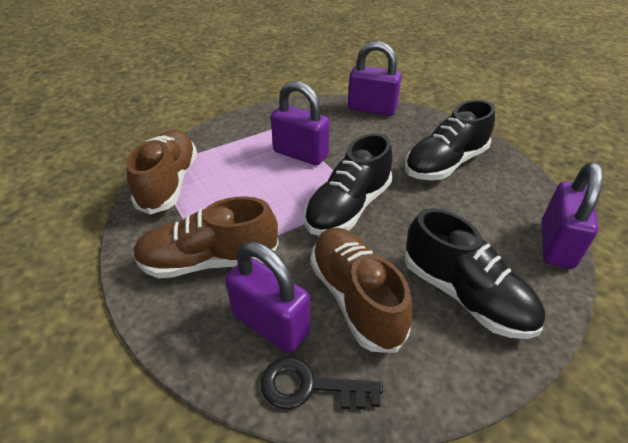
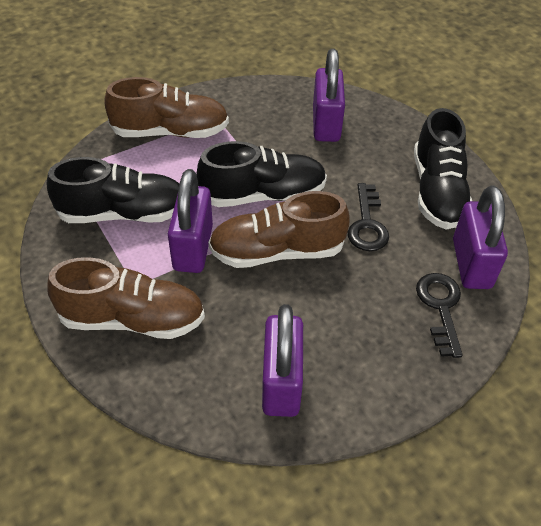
black key: [261,357,383,409] = 1 -> [348,183,389,251] [416,273,462,358] = 2

